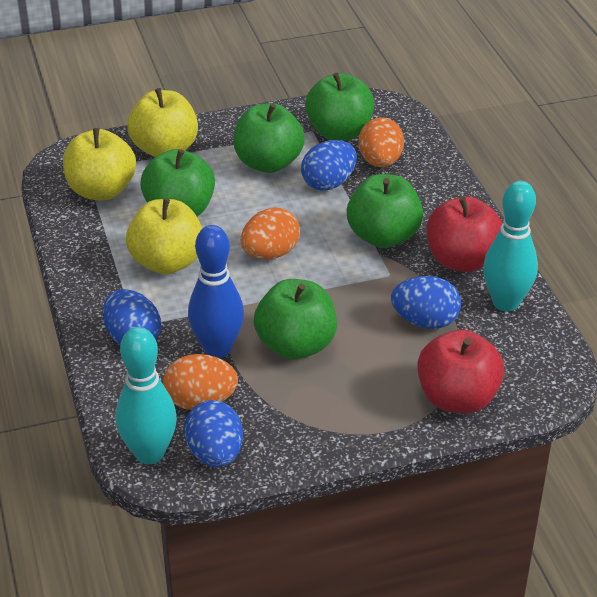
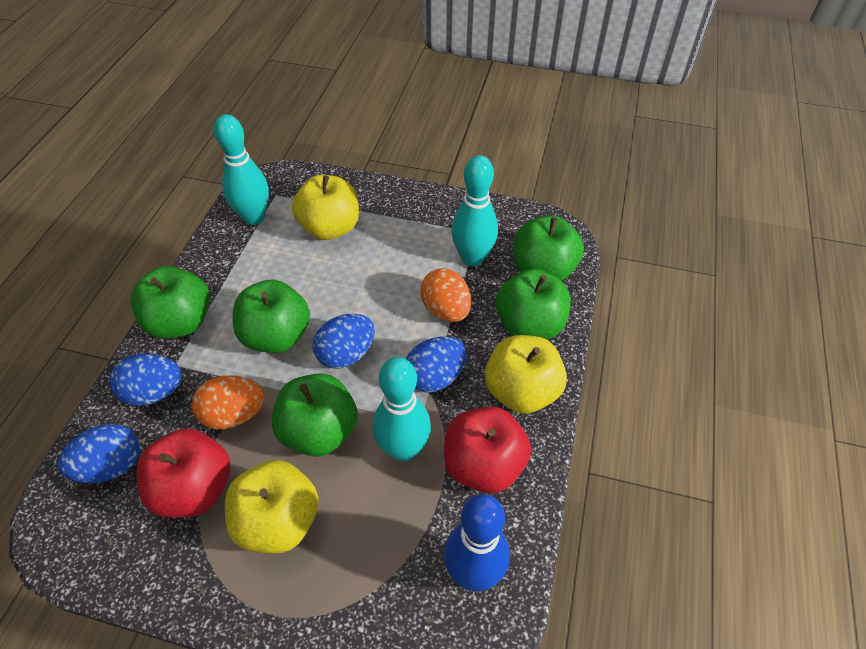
orange egg: [163,354,238,410] [241,207,300,259] [359,117,404,167] = 3 -> [192,376,265,429] [420,268,471,322] = 2
turquoise bowling pin: [116,327,177,464] [483,181,538,312] = 2 -> [214,114,269,225] [373,357,431,462] [451,155,498,266] = 3

